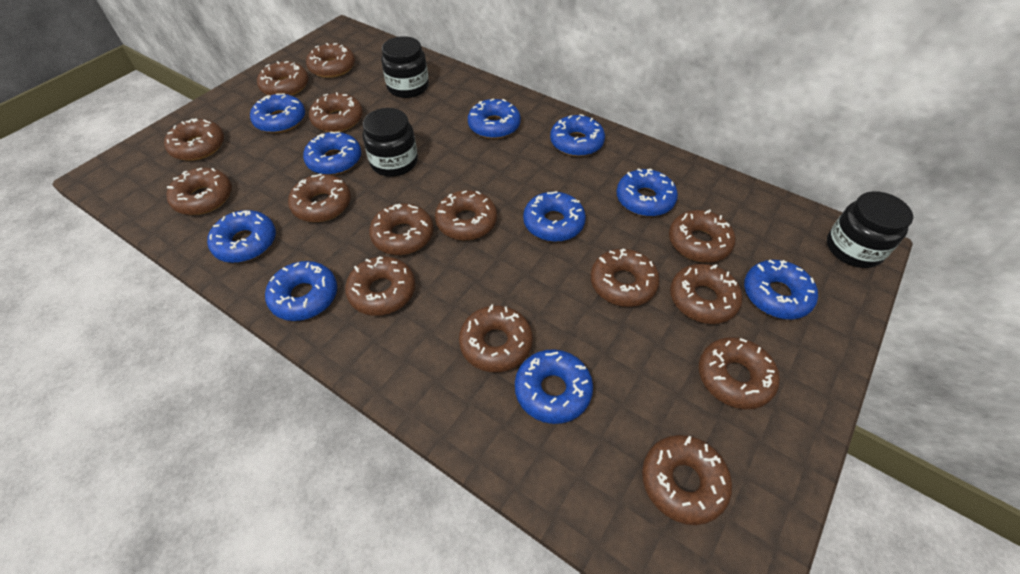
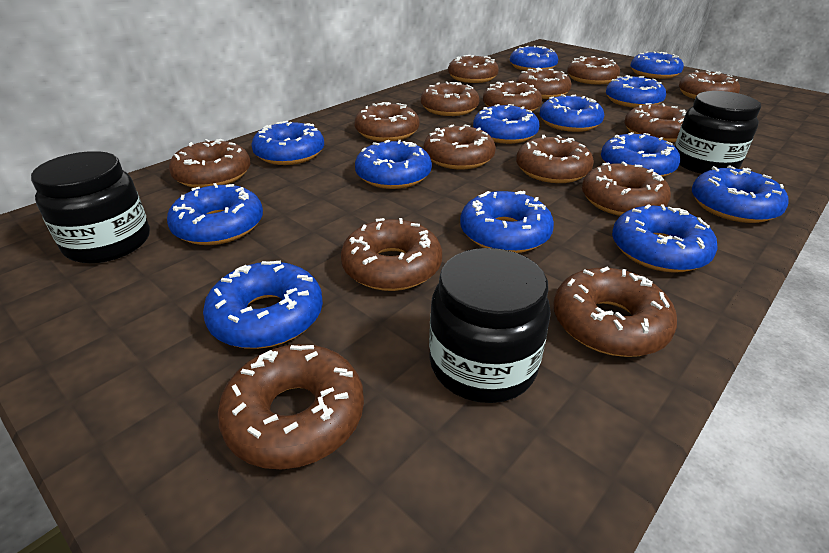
blue donut: [207,210,276,263] [250,93,305,133] [265,261,337,321] [303,132,361,175] [468,98,521,139] [515,349,593,424] [523,191,586,242] [550,114,605,157] [616,168,678,217] [744,260,818,319] = 10 -> [167,183,263,245] [203,261,323,349] [251,121,324,165] [355,140,432,189] [460,191,554,253] [473,104,540,144] [510,46,558,71] [540,94,604,132] [601,132,680,177] [606,75,666,108] [612,204,718,273] [630,51,684,79] [692,165,789,223] = 13

